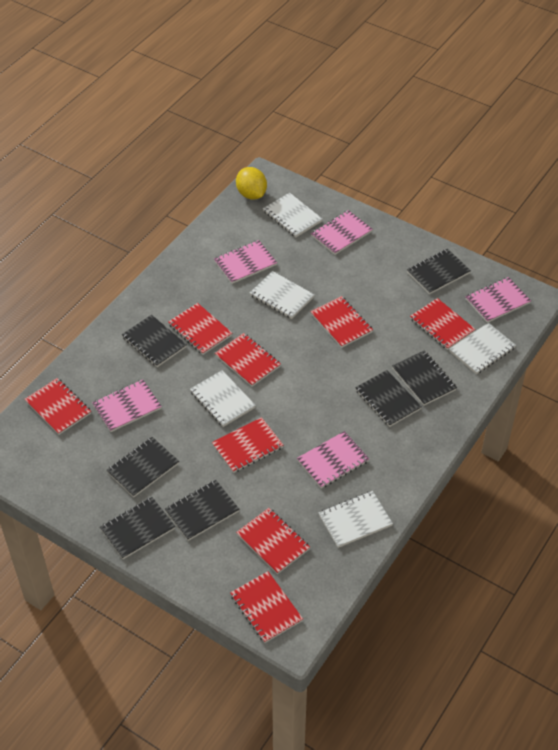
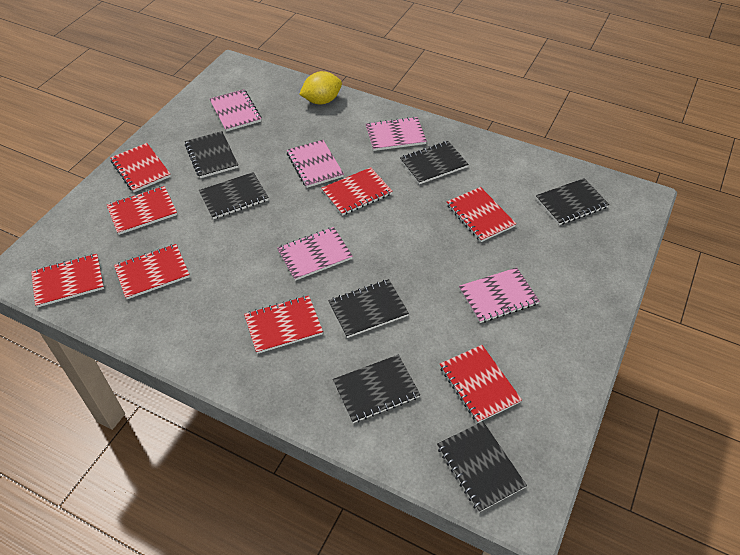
white notebook: [190,370,256,427] [250,271,315,319] [263,193,323,237] [318,491,393,548] [449,323,516,374] = 5 -> none = 0

